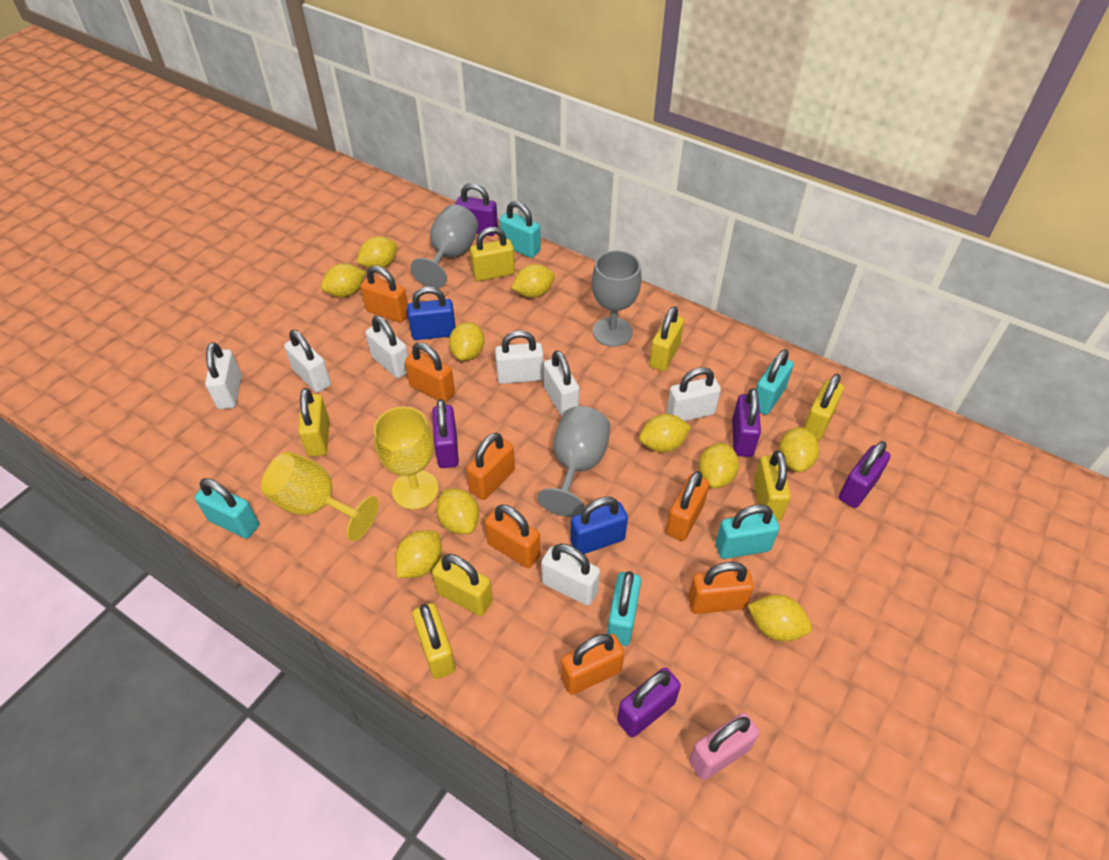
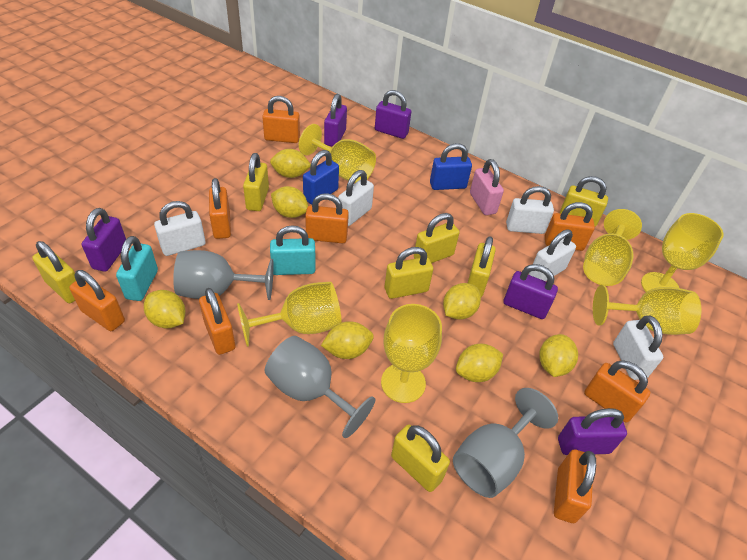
orange padlock: [360,266,408,323] [405,342,455,403] [466,433,515,500] [485,504,540,568] [561,634,625,695] [666,471,709,541] [688,562,754,614] = 7 -> [69,270,125,331] [199,288,236,355] [209,178,231,239] [262,96,300,143] [305,193,349,243] [545,202,595,251] [554,450,596,523] [584,361,650,423] = 8
turquoise padlock: [195,478,259,539] [499,201,541,258] [607,571,641,646] [715,504,779,559] [756,349,794,415] = 5 -> [116,236,158,301] [270,225,315,275] = 2
white padlock: [205,342,242,409] [284,330,331,393] [365,316,408,378] [495,330,544,384] [541,544,600,605] [544,350,579,417] [667,367,721,421] = 7 -> [154,201,206,256] [338,170,374,226] [506,186,554,234] [529,229,576,281] [613,316,663,380] = 5
yellow goblet: [261,452,379,541] [374,407,439,510] = 2 -> [237,282,342,347] [299,124,376,183] [381,304,442,403] [583,209,642,286] [593,285,701,335] [641,213,723,292] = 6
yellow lemon: [321,263,366,297] [357,236,397,268] [395,530,442,578] [436,489,479,534] [449,322,484,361] [511,264,555,298] [639,414,691,452] [699,443,739,488] [747,595,812,642] [779,427,819,472] = 10 -> [144,290,186,328] [270,149,311,178] [271,186,308,218] [321,321,374,359] [443,283,481,320] [456,344,503,382] [539,334,578,377] = 7

